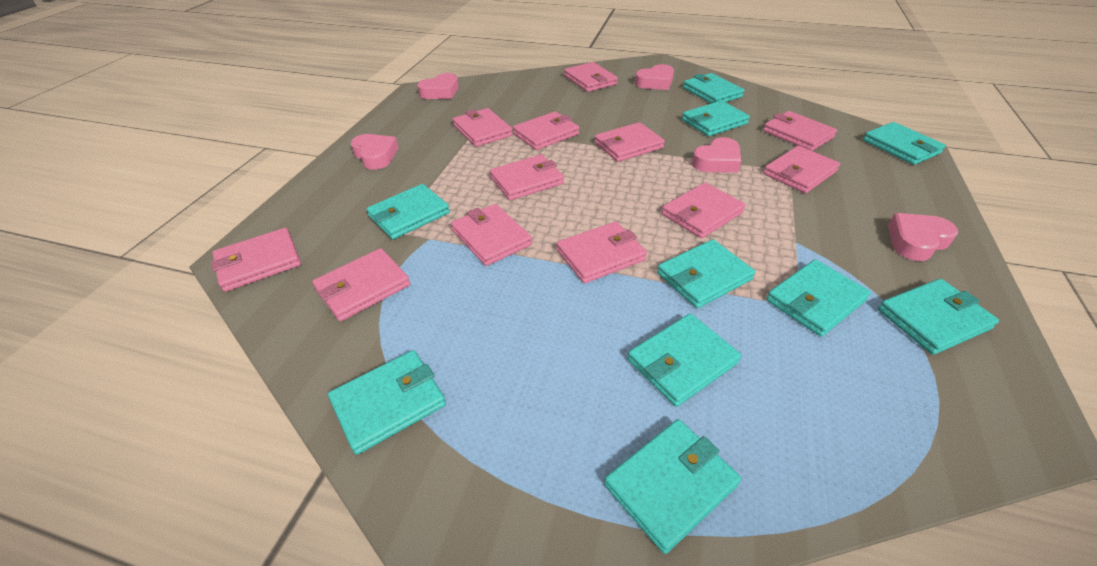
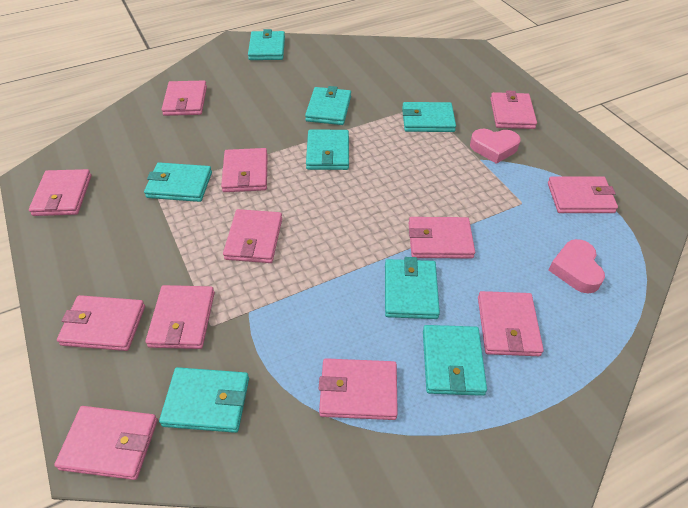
pink heart: [351,134,398,170] [417,73,459,99] [635,64,674,90] [692,137,741,173] [888,213,958,261] = 5 -> [470,129,521,164] [549,239,605,294] = 2
turquoise wallet: [328,350,446,455] [366,184,450,239] [604,419,741,554] [628,313,741,407] [657,239,755,308] [682,101,750,136] [683,73,745,103] [766,259,871,337] [863,122,946,165] [878,279,999,355] = 10 -> [144,163,212,202] [159,367,249,433] [248,29,285,60] [305,86,351,125] [306,130,349,170] [385,257,440,319] [402,102,456,132] [423,325,487,396] = 8

